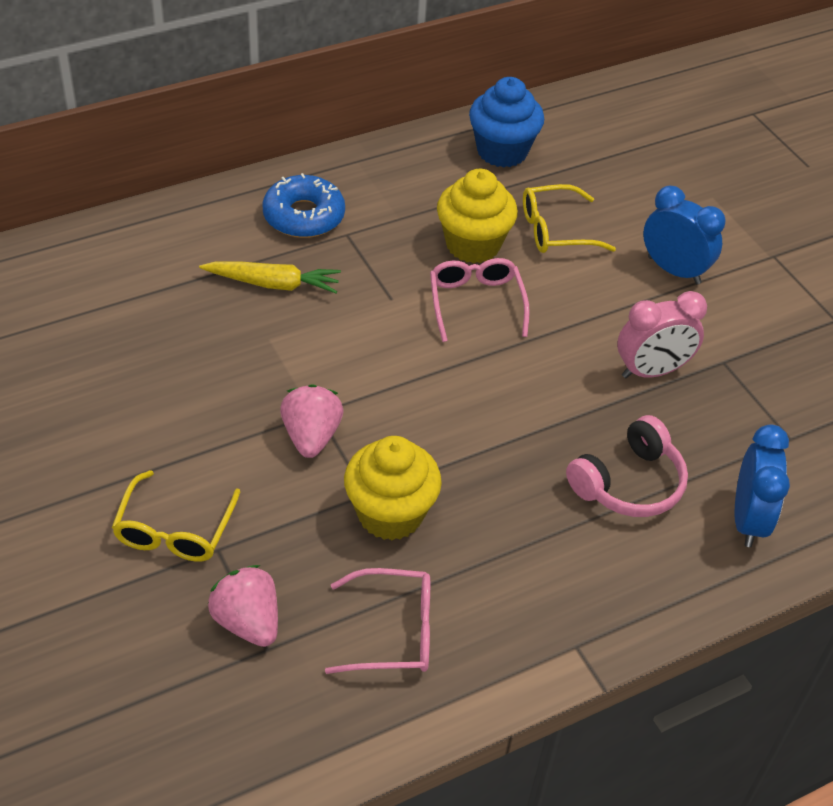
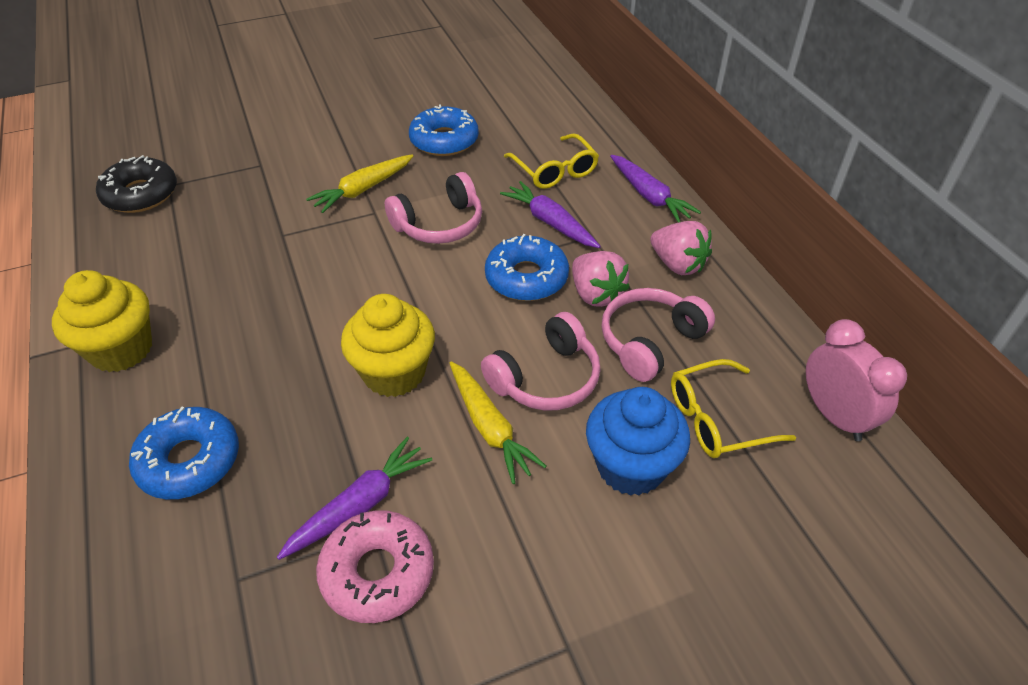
black donut: none = 0 -> [96,155,177,213] = 1
blue clock: [643,185,726,284] [735,424,790,547] = 2 -> none = 0
blue donut: [262,173,345,238] = 1 -> [129,407,239,499] [409,105,479,156] [485,234,569,301] = 3
pink donut: none = 0 -> [316,510,434,623] = 1
pink glasses: [325,568,430,674] [430,258,530,342] = 2 -> none = 0
pink headphones: [566,415,688,517] = 1 -> [385,172,482,244] [481,312,601,411] [602,288,715,382] = 3
purple carrot: none = 0 -> [277,437,432,560] [500,181,601,248] [610,154,701,223] = 3
yellow carrot: [199,261,341,293] = 1 -> [306,154,413,213] [450,361,547,484] = 2

